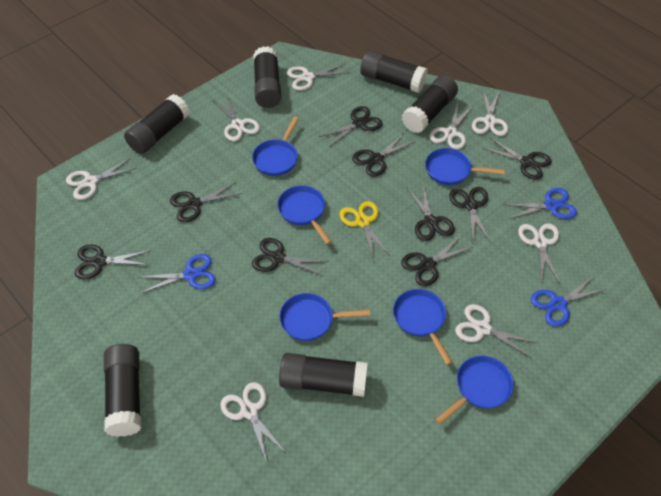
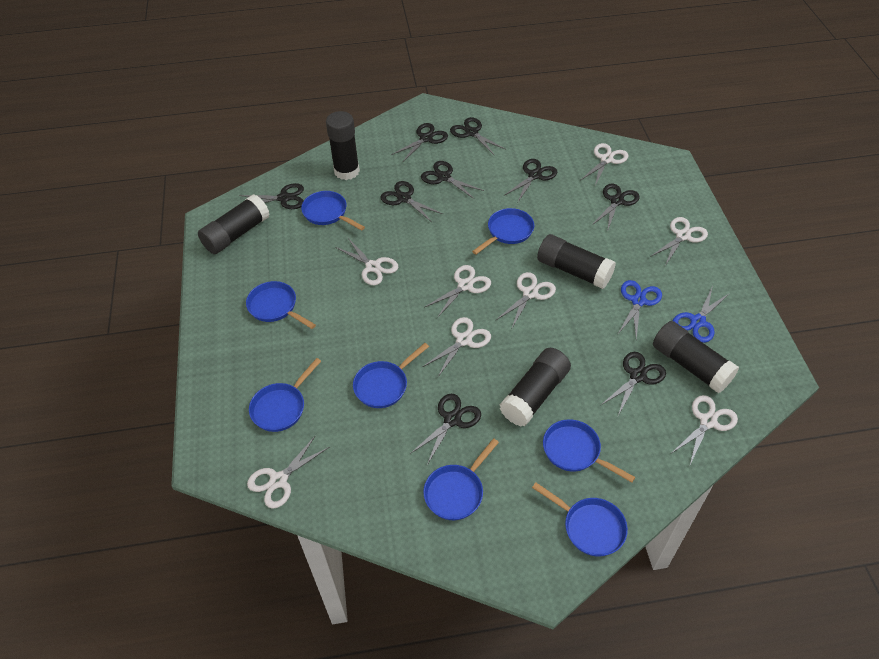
black glue stick: [104,344,141,437] [124,94,190,154] [253,46,281,108] [279,353,368,397] [360,50,428,93] [402,75,458,133] = 6 -> [198,194,270,254] [326,111,360,180] [500,348,571,426] [537,234,616,289] [653,321,739,393] = 5
blue pan: [252,117,299,176] [277,185,332,245] [279,293,370,341] [393,289,452,365] [425,148,505,185] [435,356,514,424] = 6 -> [246,281,316,329] [249,358,321,432] [301,191,365,231] [353,343,429,408] [423,438,499,520] [472,208,534,254] [532,482,628,557] [543,419,635,483] = 8
blue scissors: [138,254,216,294] [503,188,577,219] [531,276,607,327] = 3 -> [618,280,662,339] [673,286,730,343] = 2
yellow scissors: [339,201,390,261] = 1 -> none = 0

